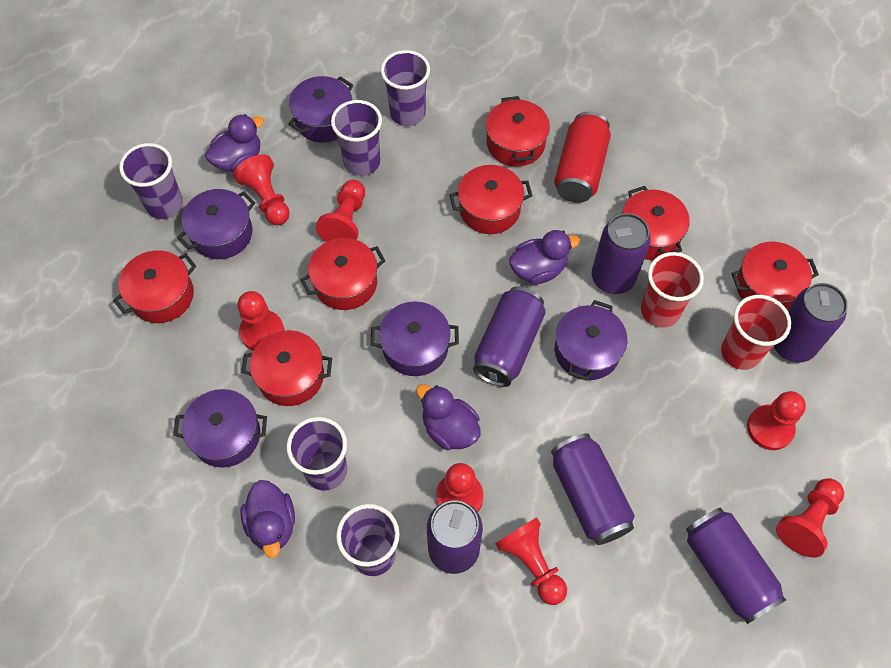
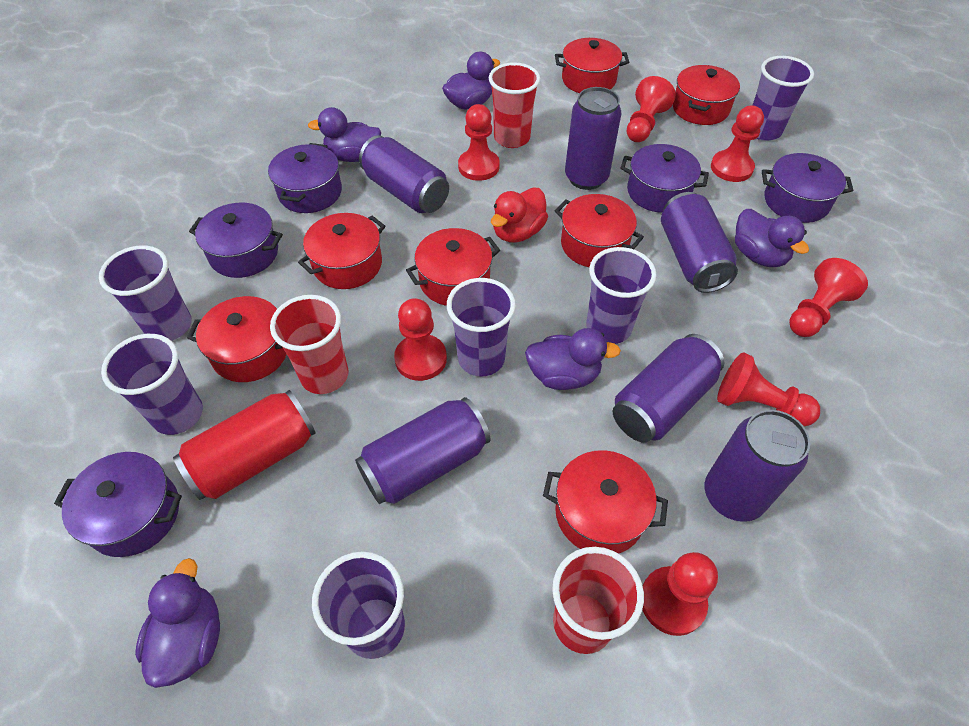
purple cup: [119,143,183,219] [287,417,347,491] [331,100,382,176] [336,504,400,576] [381,50,430,126] = 5 -> [99,245,192,341] [101,334,203,435] [312,551,405,659] [447,278,516,376] [586,247,657,344] [752,56,814,141] = 6
purple duck: [205,114,264,172] [240,480,295,558] [416,384,481,450] [509,230,580,284] = 4 -> [135,558,220,688] [308,107,381,162] [442,51,500,110] [525,328,621,390] [735,209,809,267] = 5
red cup: [641,252,704,328] [721,295,791,370] = 2 -> [270,295,348,394] [489,62,540,148] [552,547,644,654] = 3
red duck: none = 0 -> [491,187,548,243] = 1

